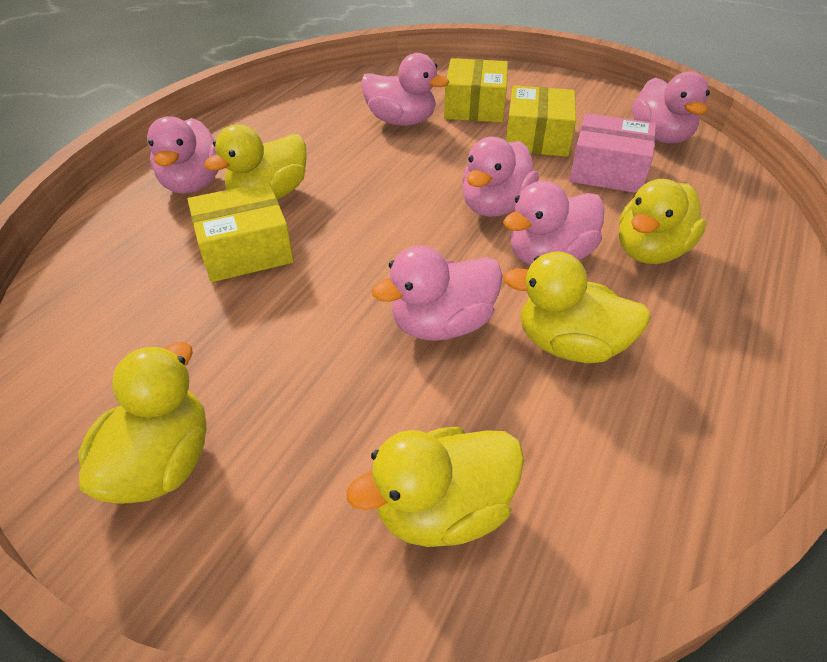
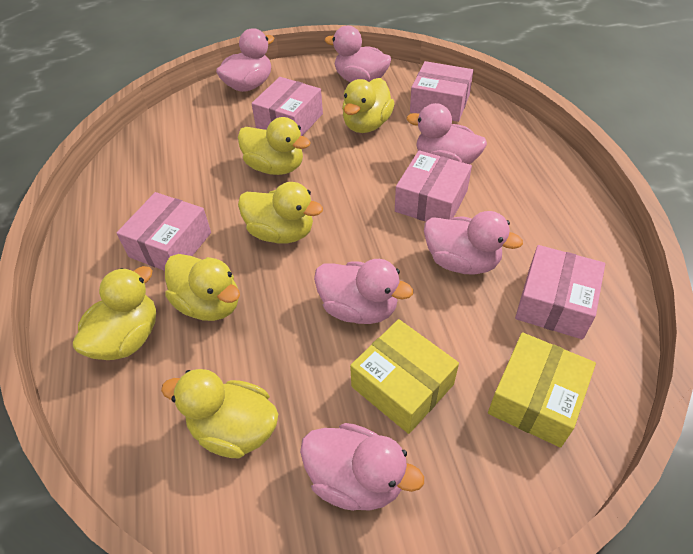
pink box: [569,113,656,193] = 1 -> [116,192,211,271] [251,77,323,136] [395,150,472,222] [410,61,474,122] [515,245,605,339] = 5
yellow box: [188,182,294,282] [444,58,508,122] [506,85,576,157] = 3 -> [350,319,459,434] [488,332,596,448] = 2
yellow duck: [78,342,206,504] [204,124,307,200] [347,427,524,547] [503,251,651,363] [619,179,707,264] = 5 -> [73,266,156,360] [161,369,278,458] [165,254,240,321] [238,117,311,175] [238,182,323,244] [342,78,395,133] = 6

